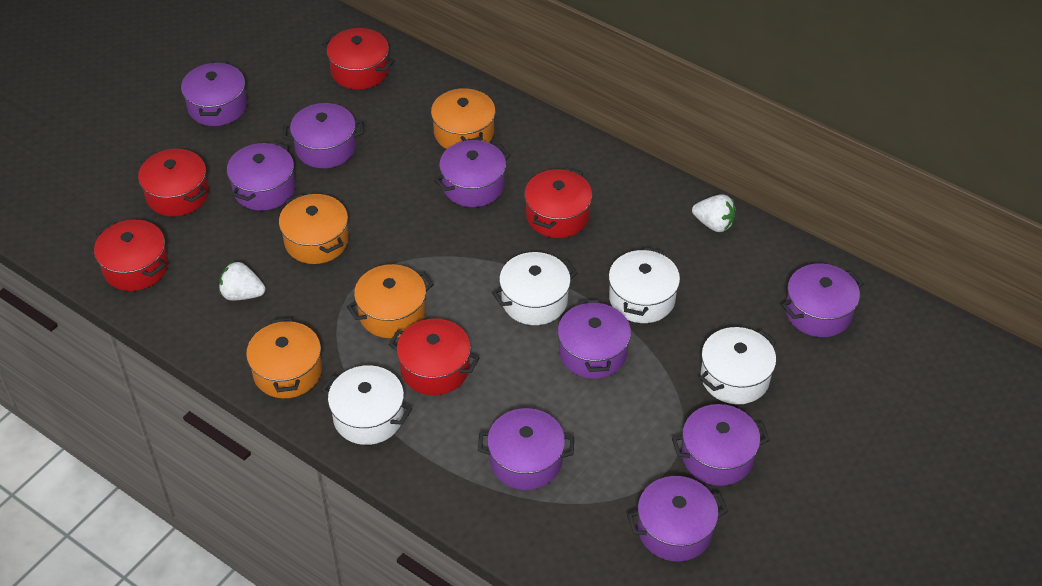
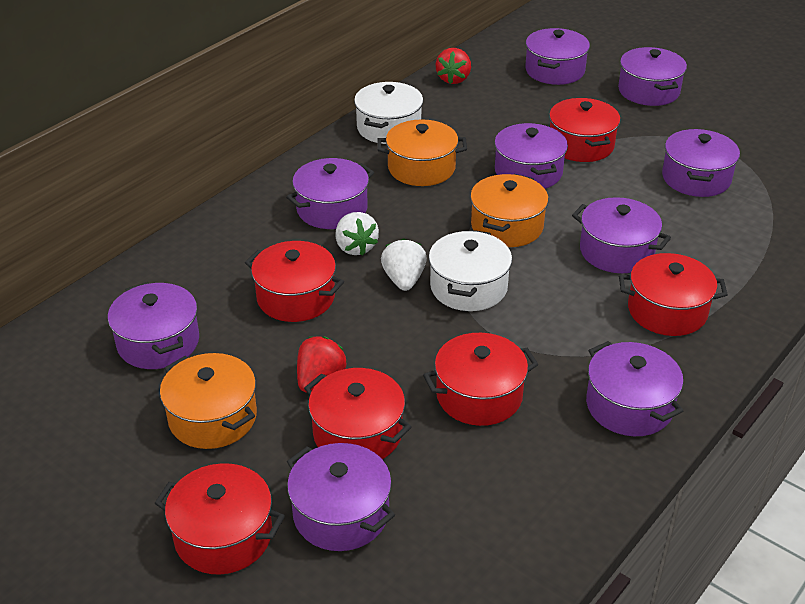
orange pot: [246,317,322,398] [279,194,349,264] [347,264,434,338] [431,87,496,149] = 4 -> [160,353,257,449] [377,119,467,186] [470,174,548,247] = 3
red pot: [94,220,168,291] [138,149,209,217] [322,28,394,90] [389,318,480,395] [524,167,592,238] = 5 -> [155,463,285,575] [245,241,344,322] [304,368,411,459] [423,333,539,426] [549,98,620,162] [619,253,728,336] = 6
red strawberry: none = 0 -> [297,336,347,392] [435,48,471,84] = 2
white pot: [321,365,412,445] [492,252,577,325] [609,247,680,323] [699,327,776,404] = 4 -> [354,82,423,144] [429,230,512,311] = 2

